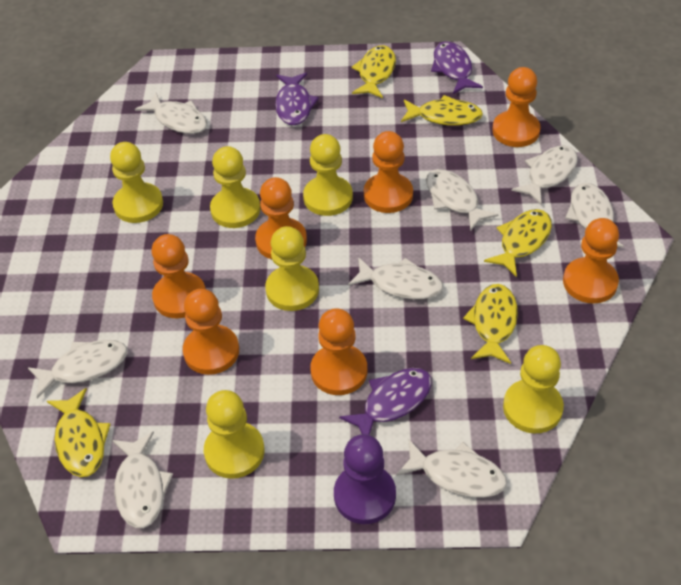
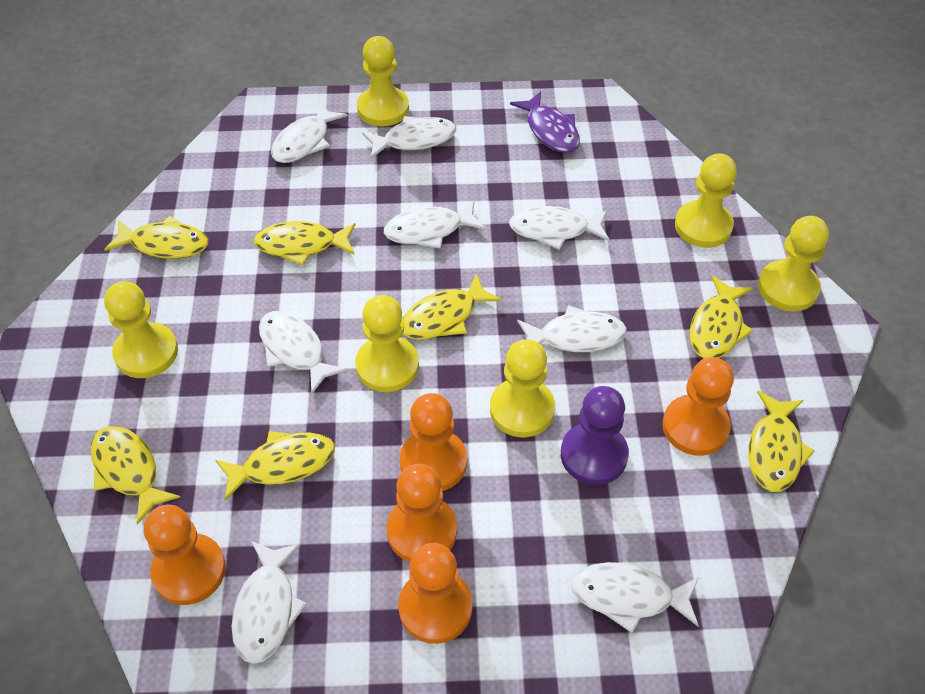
orange pawn: [152,234,206,318] [183,289,239,375] [255,177,307,259] [310,308,367,395] [364,131,413,213] [492,67,541,147] [563,218,619,304] = 7 -> [144,505,226,605] [386,464,457,562] [398,543,472,644] [400,393,467,491] [662,357,734,456] = 5
purple fish: [275,73,319,126] [339,368,432,435] [431,42,483,94] = 3 -> [510,91,580,153] = 1
yellow fish: [47,388,111,477] [351,45,396,98] [401,95,483,126] [463,284,518,364] [484,209,552,277] = 5 -> [91,426,180,525] [104,216,208,259] [215,431,335,501] [254,221,355,266] [403,274,502,340] [690,275,753,359] [748,391,815,492] = 7

